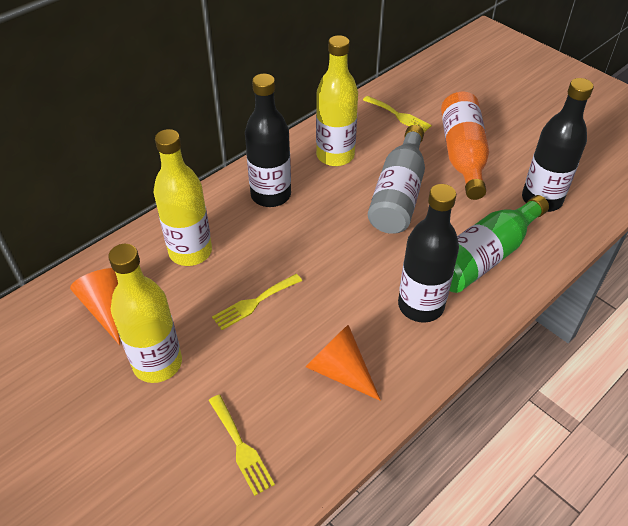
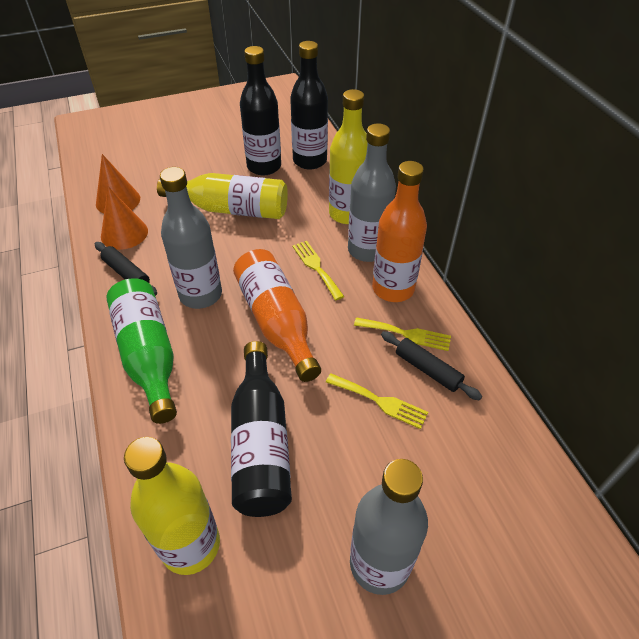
black rolling pin: none = 0 -> [95,242,157,296] [381,331,482,400] = 2
grey bottle: [368,125,425,234] = 1 -> [160,167,222,309] [348,123,396,262] [350,459,428,595] = 3
orange bottle: [441,92,489,200] = 1 -> [233,249,321,382] [372,161,427,302] = 2

